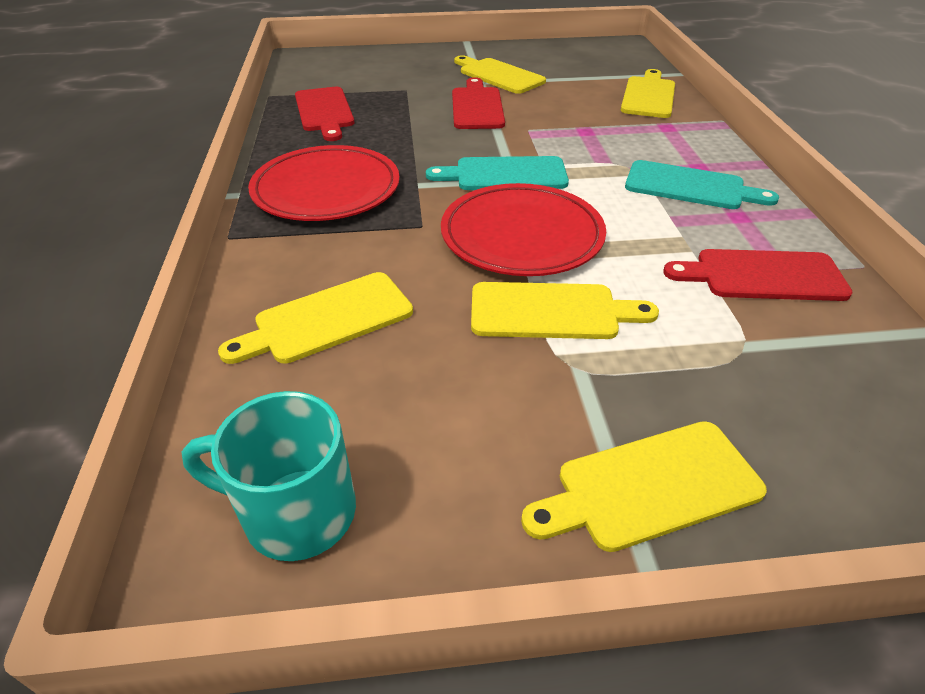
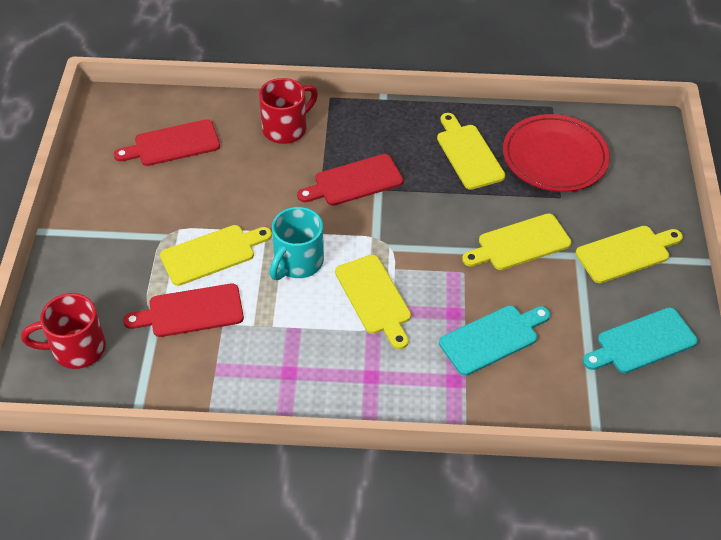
red mug: none = 0 -> [21,293,106,369] [259,78,318,144] = 2
red plate: [248,145,400,221] [441,183,606,276] = 2 -> [503,114,610,192] = 1

